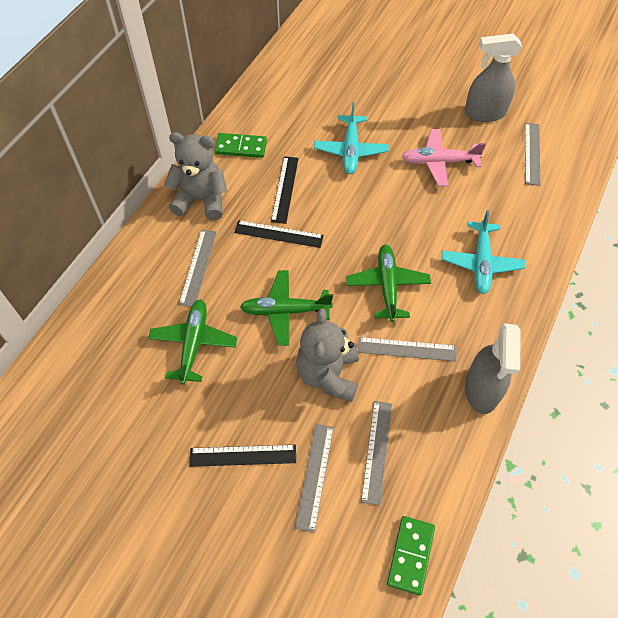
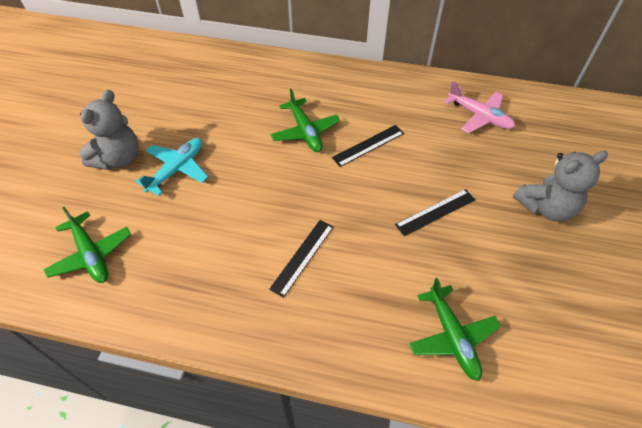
green domino: [215,133,267,158] [387,516,435,595] = 2 -> none = 0
grey ruler: [179,230,217,307] [295,424,334,532] [358,337,456,362] [361,401,392,505] [525,123,540,186] = 5 -> none = 0
grey spray bottle: [465,33,522,122] [465,323,521,414] = 2 -> none = 0
turquoise plane: [314,102,388,174] [441,210,525,294] = 2 -> [135,138,208,196] = 1

